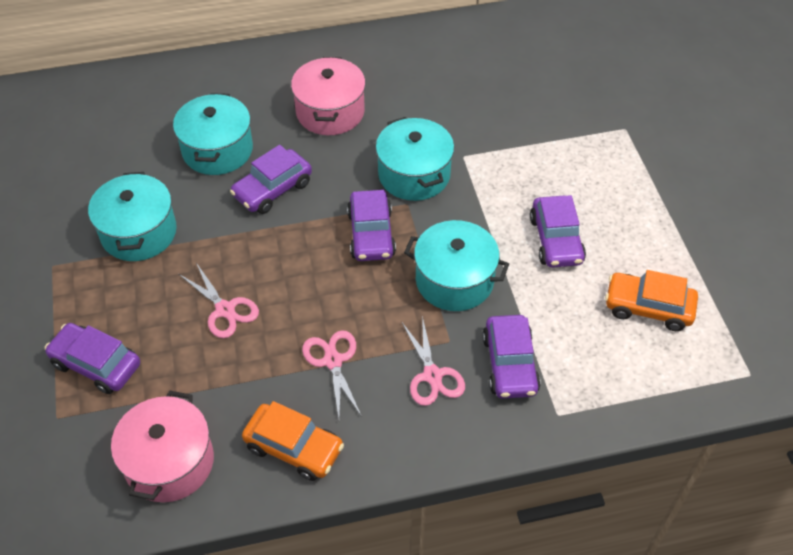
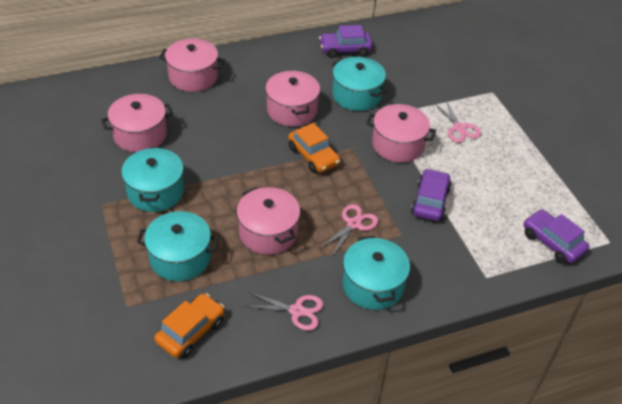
pink pot: [111,390,214,502] [291,57,366,135] = 2 -> [101,94,173,152] [159,39,225,92] [237,187,300,255] [265,70,320,126] [366,104,436,163] = 5
purple car: [45,323,140,394] [230,145,312,214] [347,190,396,261] [482,315,541,399] [530,195,586,268] = 5 -> [319,25,373,58] [411,169,451,221] [523,209,589,264] = 3

